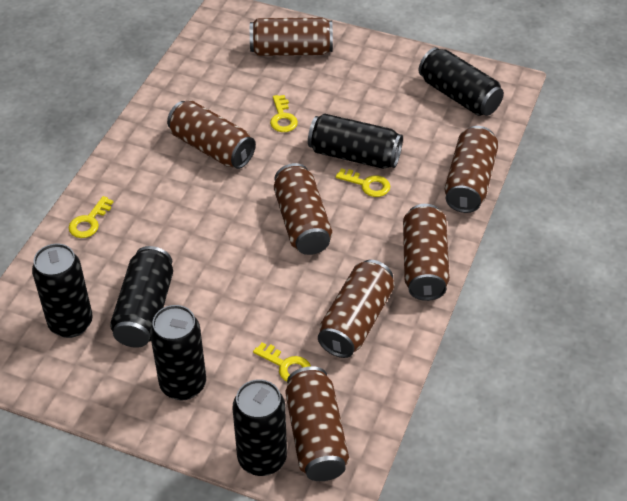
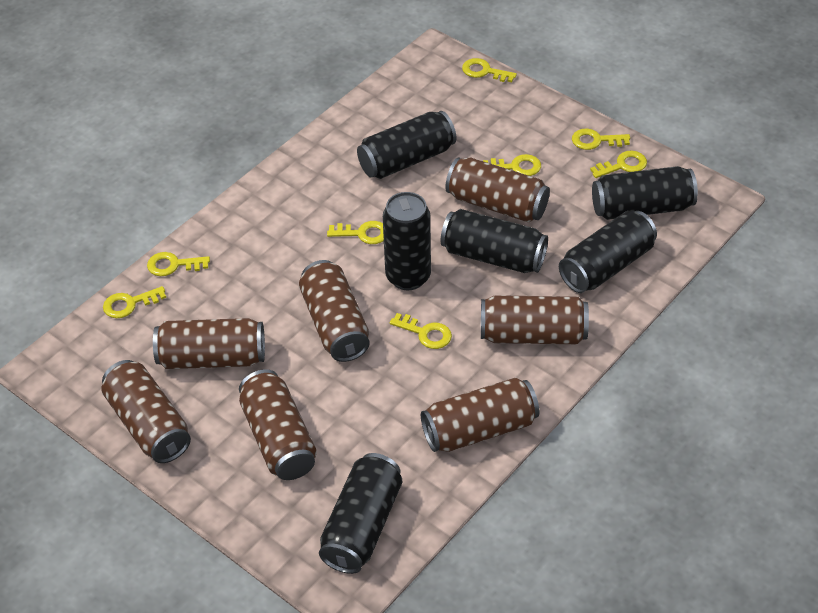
yellow key: [69,196,113,238] [253,342,311,382] [270,95,298,132] [335,168,390,197] = 4 -> [103,286,166,318] [147,252,210,276] [327,221,384,244] [390,313,452,349] [462,58,517,82] [483,154,541,176] [572,129,630,150] [590,150,647,178] = 8

